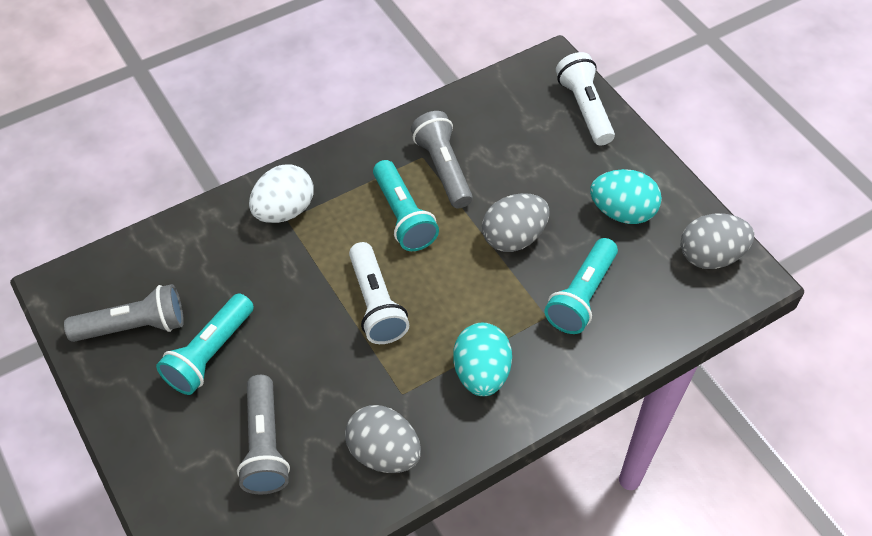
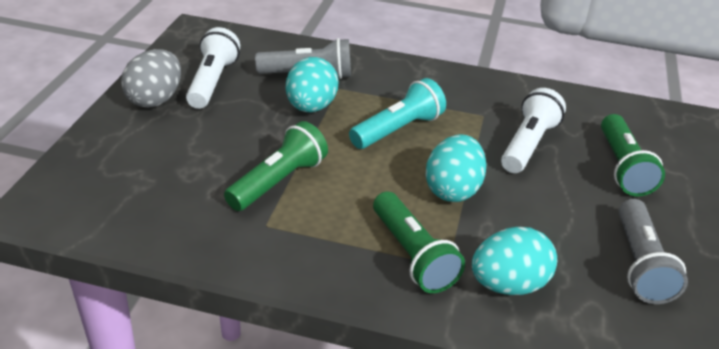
green flashlight: none = 0 -> [224,121,328,211] [373,192,465,293] [601,114,665,196] = 3
grey egg: [345,405,421,473] [482,193,550,252] [680,213,755,269] = 3 -> [121,49,181,108] = 1
grey flashlight: [64,284,184,342] [237,375,290,494] [411,111,473,208] = 3 -> [255,38,351,79] [619,199,688,304] = 2
turquoise egg: [453,322,512,396] [590,169,662,224] = 2 -> [286,57,338,112] [425,134,486,202] [472,227,557,295] = 3
turquoise flashlight: [156,293,254,395] [373,160,439,251] [544,238,618,334] = 3 -> [349,78,446,149] = 1
white egg: [249,164,314,223] = 1 -> none = 0

